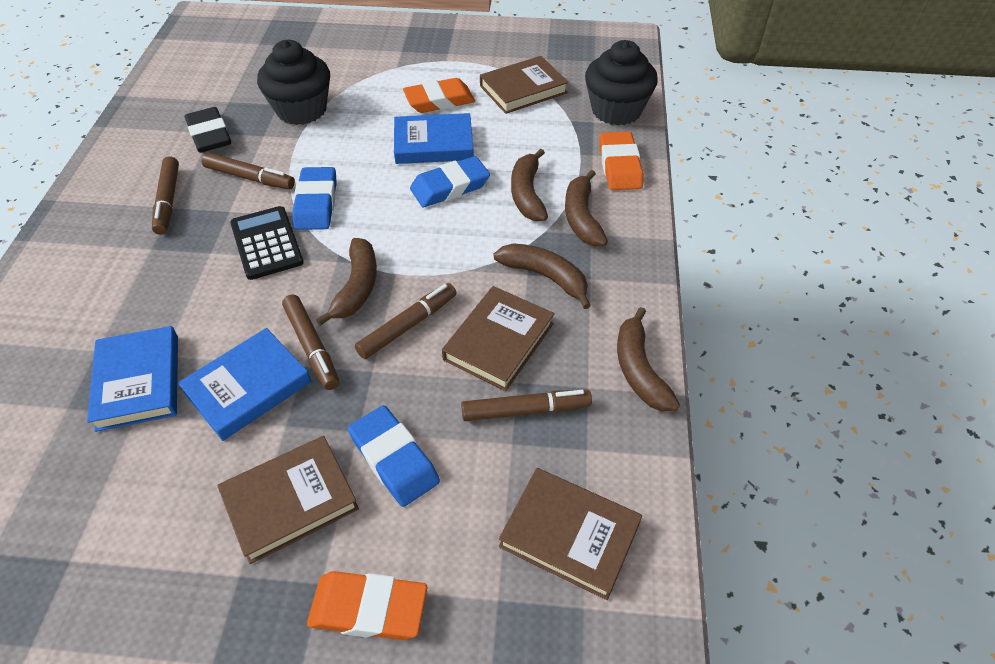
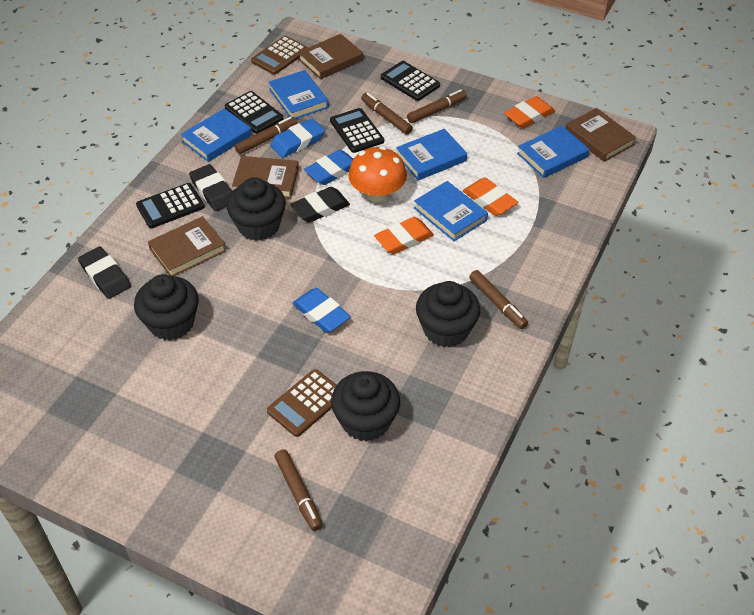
black calculator: [230,206,304,280] = 1 -> [136,183,204,228] [225,91,283,134] [330,108,384,153] [381,61,440,101] = 4
black cupcake: [257,40,330,125] [585,40,658,125] = 2 -> [134,274,199,341] [226,177,286,241] [331,371,400,442] [416,281,480,348] = 4
black eraser: [185,107,231,153] = 1 -> [78,246,131,299] [189,164,232,211] [290,187,350,222] = 3
blue book: [87,326,178,432] [178,328,311,441] [394,113,474,164] = 3 -> [180,108,252,162] [268,70,329,119] [396,129,467,180] [414,181,488,241] [517,126,590,178] = 5
brown banana: [316,238,377,326] [494,243,591,309] [511,149,548,221] [565,170,608,246] [617,307,680,412] = 5 -> none = 0
brown calculator: none = 0 -> [251,36,308,75] [267,369,337,437] = 2
orange mushroom: none = 0 -> [348,146,407,202] = 1

